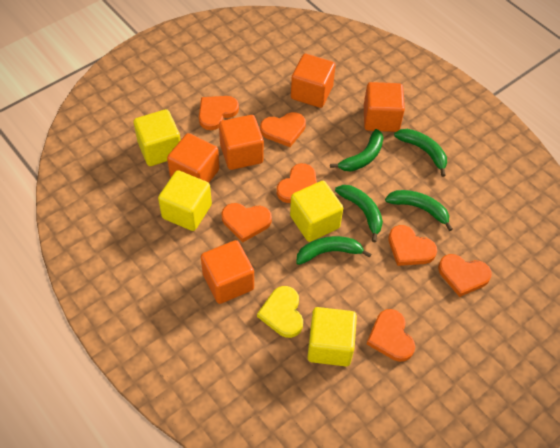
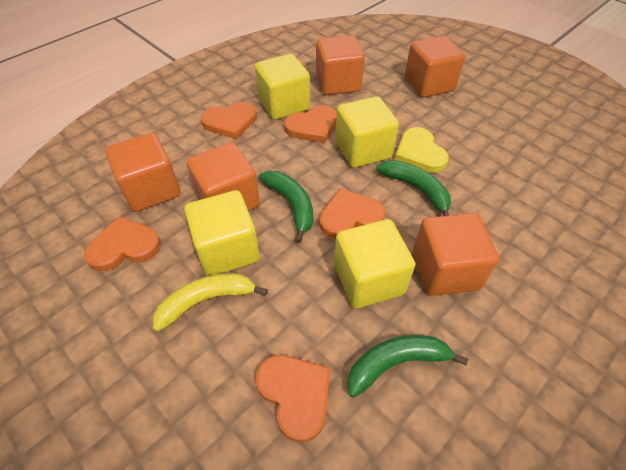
green banana: [296,236,371,265] [330,129,384,171] [335,185,383,242] [385,190,453,231] [394,129,447,177] = 5 -> [259,171,313,243] [347,335,468,398] [376,160,451,216] = 3
orange heart: [199,96,239,130] [222,203,272,242] [260,112,306,147] [277,163,317,203] [367,309,415,362] [388,225,437,266] [438,254,492,297] = 7 -> [84,216,161,271] [201,102,257,139] [256,355,331,442] [284,105,337,143] [319,188,386,239] = 5
yellow banana: none = 0 -> [153,273,268,332] = 1

